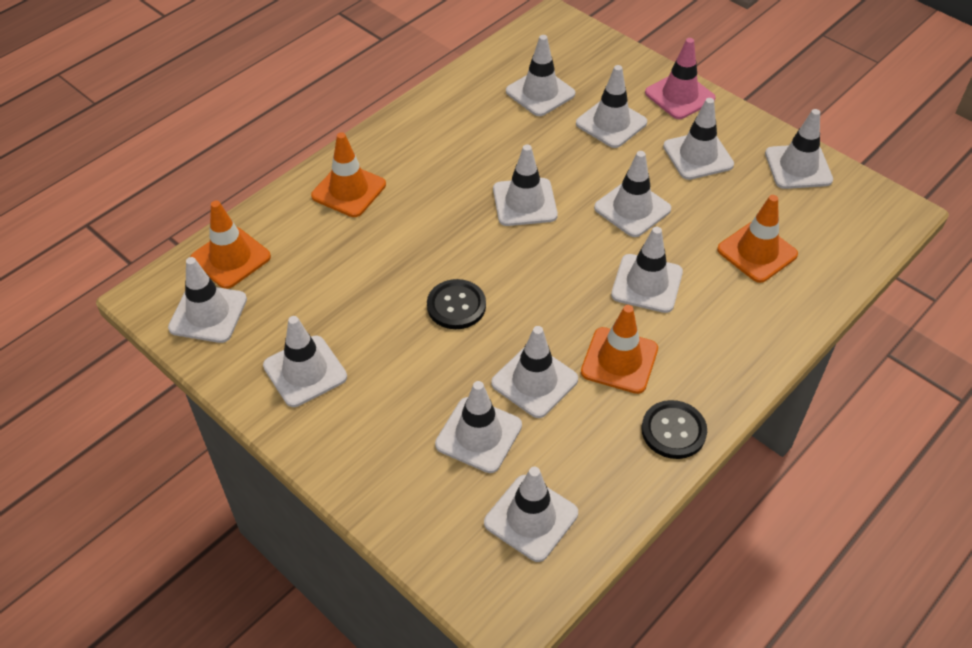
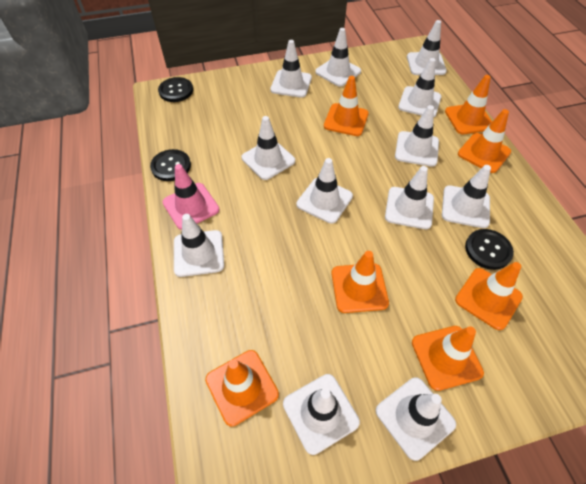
black button: [427,279,486,329] [642,400,707,459] = 2 -> [150,149,191,181] [158,77,193,102] [465,229,514,270] = 3
orange traffic cone: [190,201,271,289] [311,132,386,217] [581,305,658,394] [717,195,798,283] = 4 -> [205,350,279,427] [324,76,369,136] [332,251,389,313] [412,326,484,391] [445,75,492,134] [455,262,523,330] [458,109,511,173] = 7

